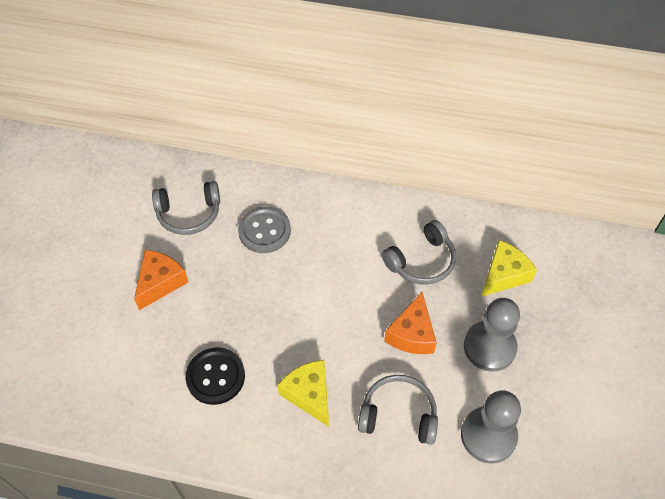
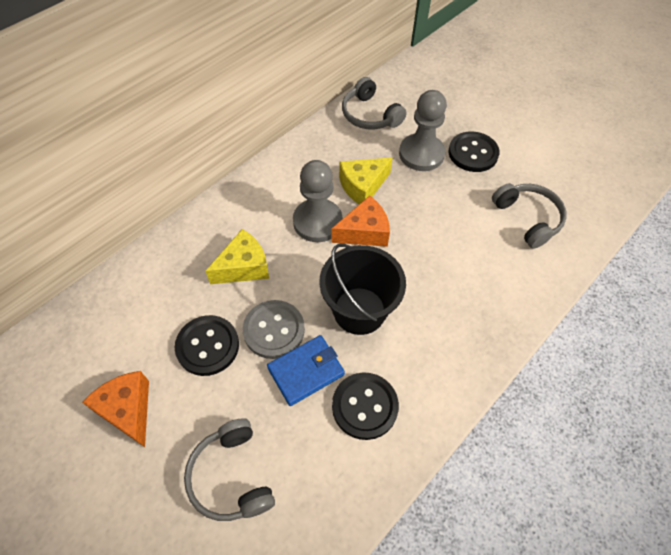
black bucket: none = 0 -> [319,243,406,335] = 1
black button: [186,347,245,405] = 1 -> [175,315,239,376] [332,372,399,440] [448,131,500,172] = 3
blue wallet: none = 0 -> [267,335,345,406] = 1

